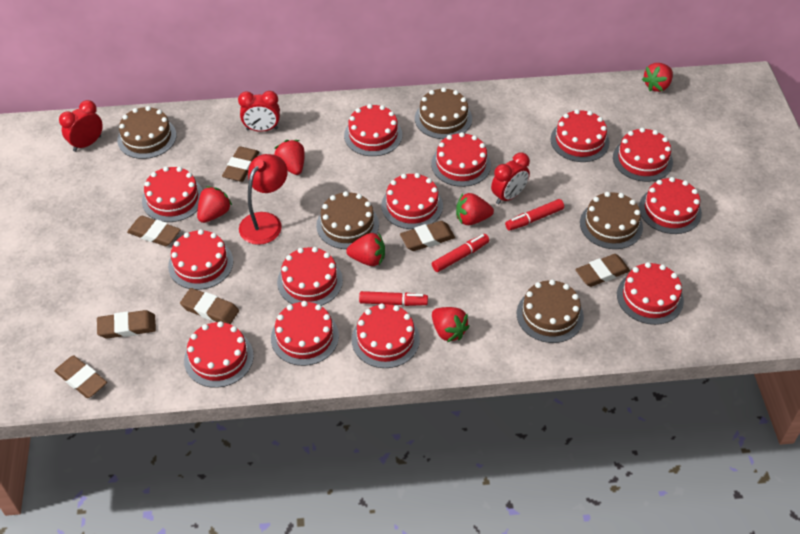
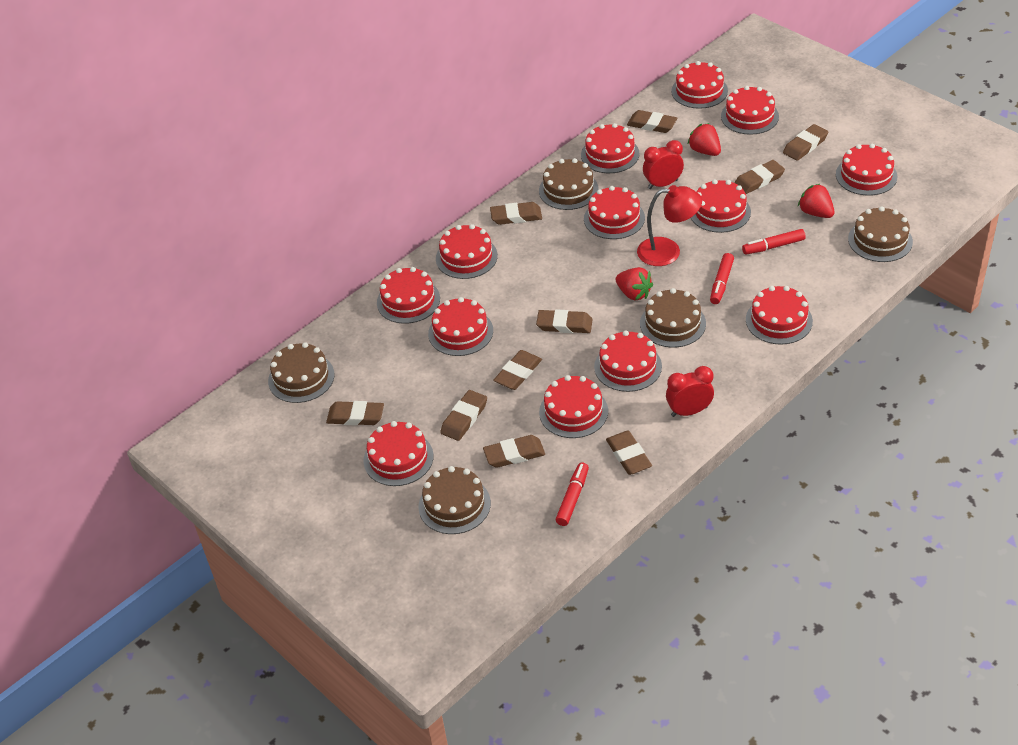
brown eraser: [54,355,107,398] [97,310,156,338] [127,216,181,246] [180,288,239,324] [222,147,259,182] [400,221,455,251] [575,254,630,287] = 7 -> [326,401,384,425] [440,390,487,441] [483,435,545,468] [490,202,542,225] [493,350,542,390] [536,309,593,333] [606,431,652,475] [627,110,677,133] [734,160,785,194] [783,124,828,161] = 10
red clock: [59,100,103,152] [238,91,280,132] [491,153,530,204] = 3 -> [643,140,684,189] [666,366,714,417] = 2
red strawberry: [197,186,232,223] [274,140,305,175] [346,233,385,266] [432,307,470,342] [456,193,494,225] [642,63,673,92] = 6 -> [616,267,653,301] [688,123,721,156] [798,184,834,218] = 3

